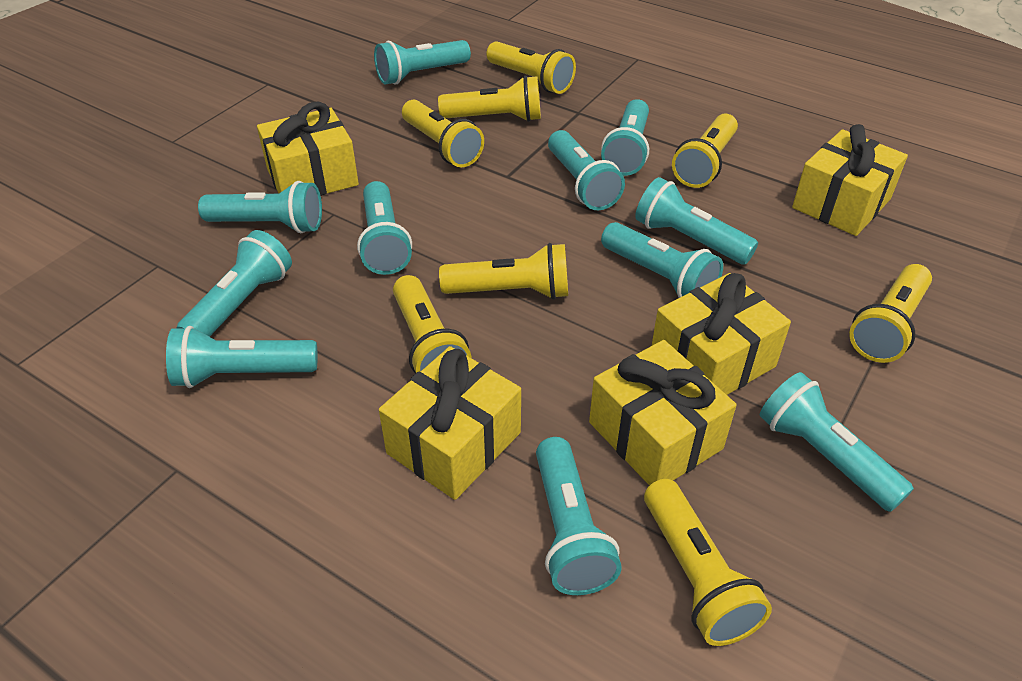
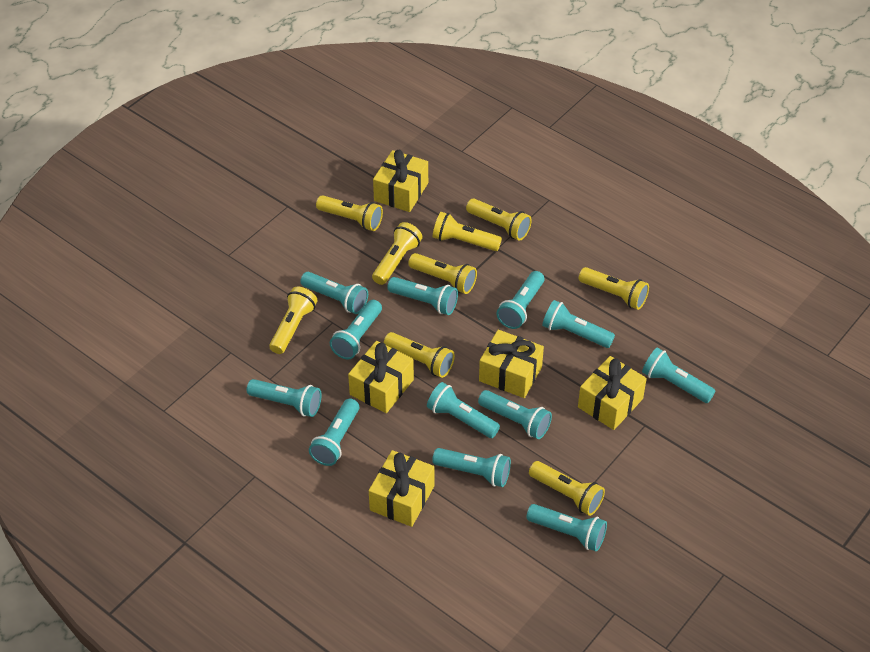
turquoise flashlight: [166,326,317,388] [177,230,292,337] [198,181,322,233] [357,181,412,275] [374,40,471,85] [536,437,622,595] [548,130,625,210] [601,99,649,176] [601,222,723,298] [635,177,758,264] [760,372,914,512] = 11 -> [247,379,322,417] [300,272,368,314] [309,398,359,466] [330,300,382,360] [387,277,458,315] [427,382,500,438] [432,448,511,487] [478,390,552,439] [496,271,544,329] [526,504,607,552] [542,300,615,348] [642,347,715,403] = 12
yellow flashlight: [393,275,471,373] [402,100,484,167] [438,76,541,122] [439,243,568,299] [486,41,576,94] [644,479,772,646] [672,114,738,188] [849,264,932,363] = 8 -> [269,286,317,354] [316,195,383,231] [372,222,423,285] [384,332,455,378] [408,253,477,294] [433,212,502,251] [466,198,532,241] [529,461,605,516] [579,267,649,310] = 9

